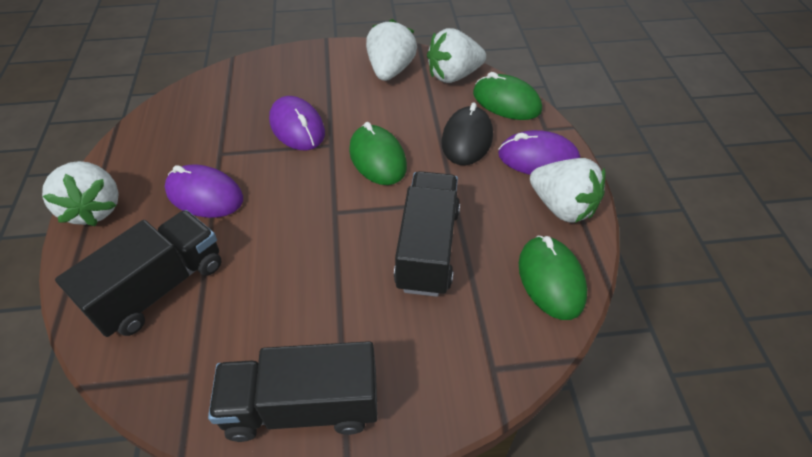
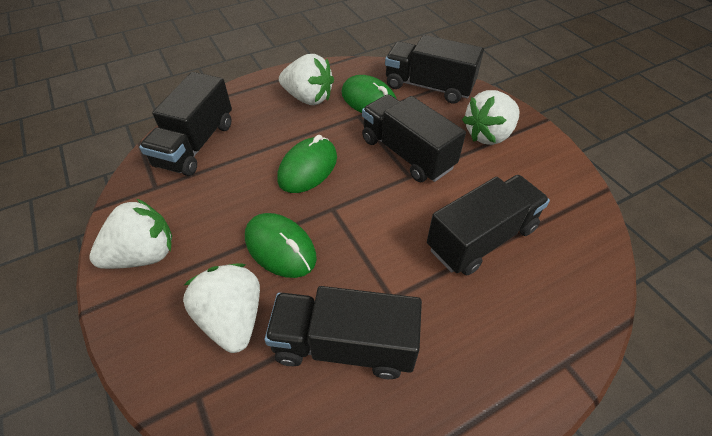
black mouse: [441,103,493,165] = 1 -> none = 0
black truck: [55,210,222,337] [208,341,378,442] [394,171,460,297] = 3 -> [139,72,232,176] [265,286,422,379] [362,94,466,182] [385,35,484,104] [427,175,550,276] = 5
purple mouse: [165,165,243,218] [269,96,325,150] [498,130,580,175] = 3 -> none = 0

